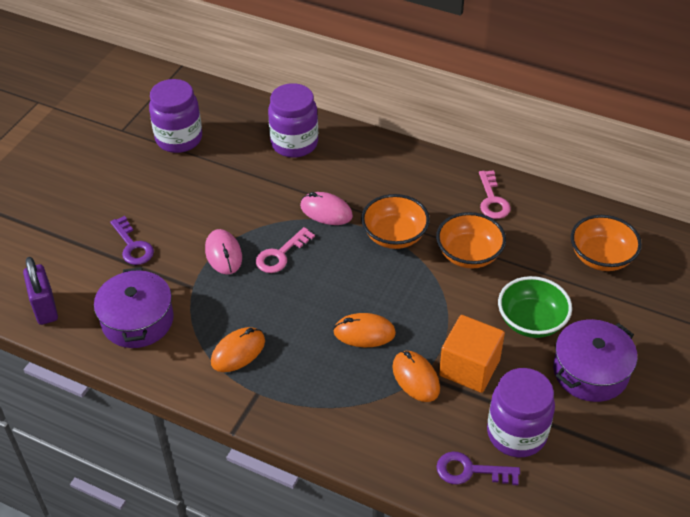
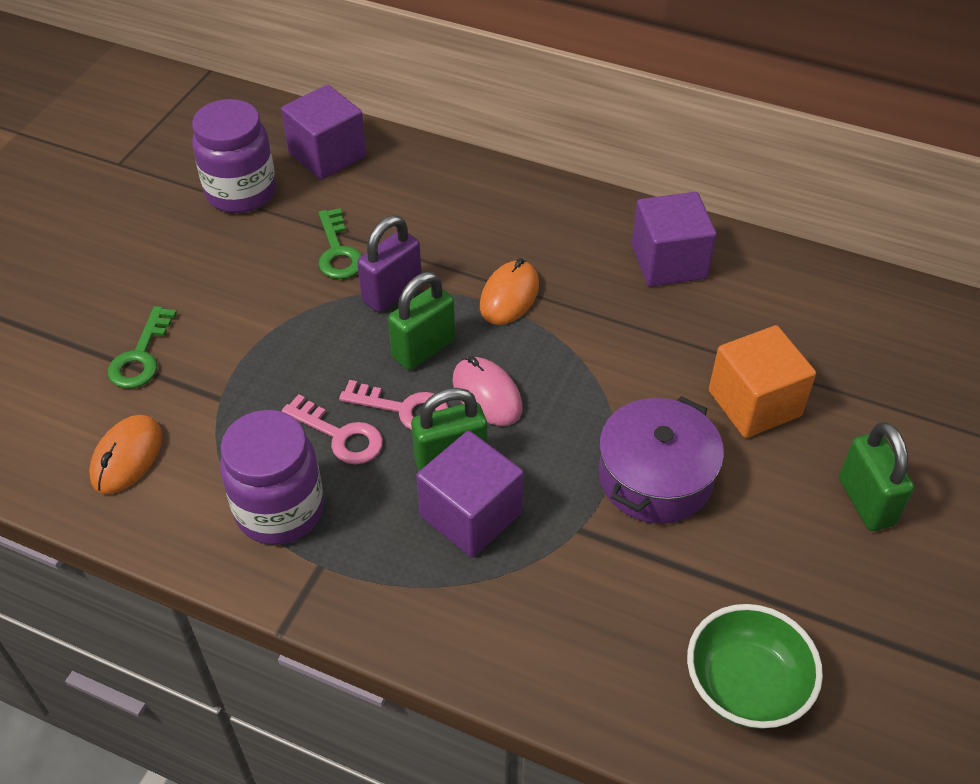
green key: none = 0 -> [108,306,177,389] [318,208,362,279] = 2
green padlock: none = 0 -> [388,272,455,370] [411,388,487,471] [839,422,914,531] = 3
orange bowl: [361,194,430,249] [436,212,506,268] [571,215,642,271] = 3 -> none = 0
orange mouse: [211,327,265,372] [333,313,396,347] [392,351,440,402] = 3 -> [89,415,162,494] [480,258,539,325] = 2
pink mouse: [205,229,242,275] [300,192,353,225] = 2 -> [452,356,523,426] = 1
purple cube: none = 0 -> [281,85,366,180] [416,431,524,557] [632,192,717,287] = 3
purple jar: [149,79,202,153] [268,83,318,158] [487,368,555,457] = 3 -> [192,99,276,213] [220,410,324,545] = 2
purple key: [110,216,154,265] [436,452,520,485] = 2 -> none = 0
purple pot: [94,267,174,348] [553,319,637,402] = 2 -> [599,396,724,524] = 1

